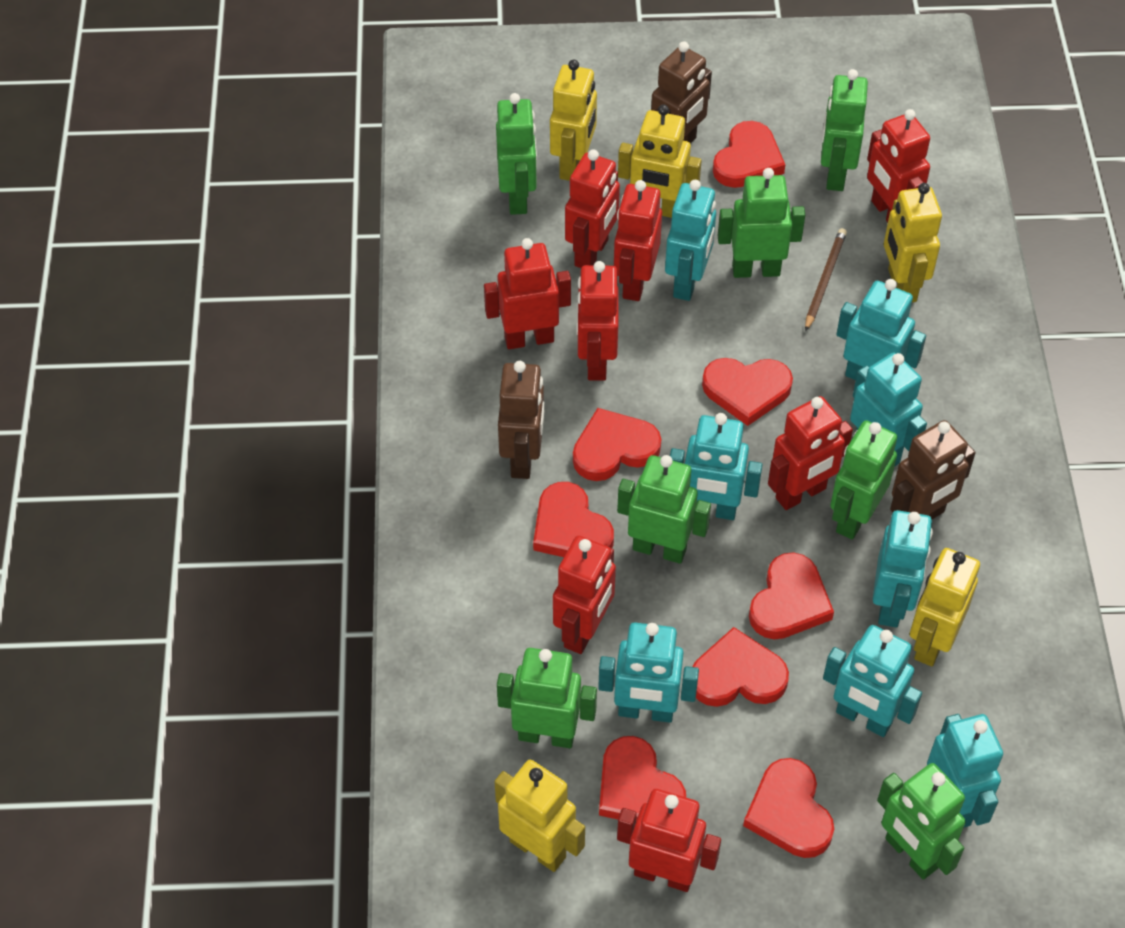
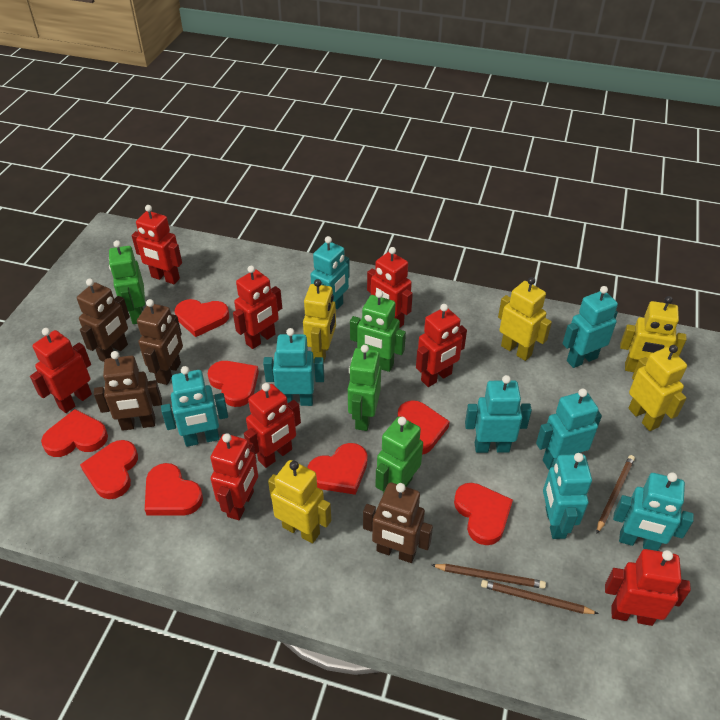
brown pencil: [805,228,847,332] = 1 -> [431,564,546,589] [481,580,599,614] [596,455,635,534] = 3
brown robot: [498,361,544,479] [651,41,712,144] [890,420,975,519] = 3 -> [77,279,130,362] [94,351,162,431] [137,299,183,385] [363,482,433,563] = 4
green robot: [496,93,537,215] [497,648,597,748] [617,455,711,564] [718,168,805,278] [821,69,868,191] [830,420,897,540] [877,763,966,880] = 7 -> [109,240,145,324] [348,345,381,431] [350,290,406,372] [375,416,423,494] = 4

